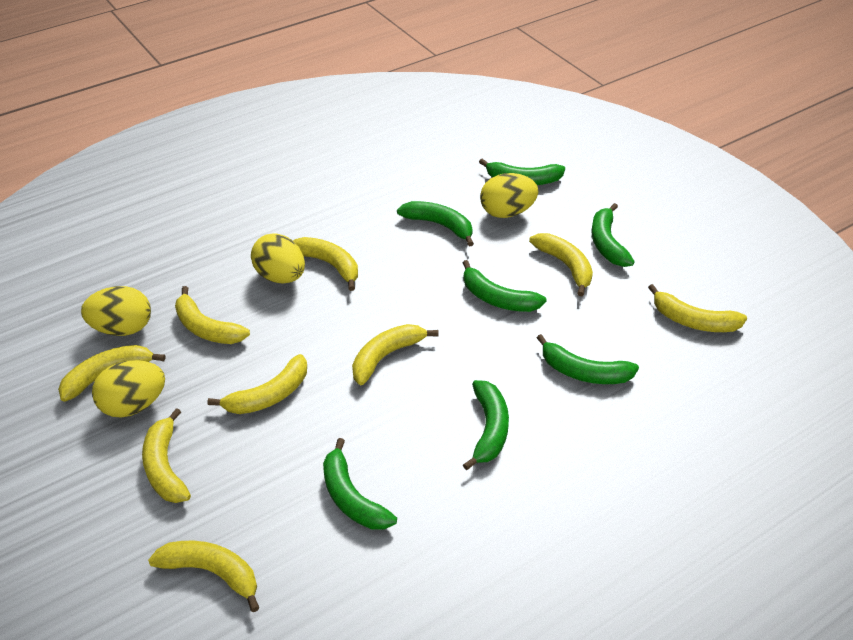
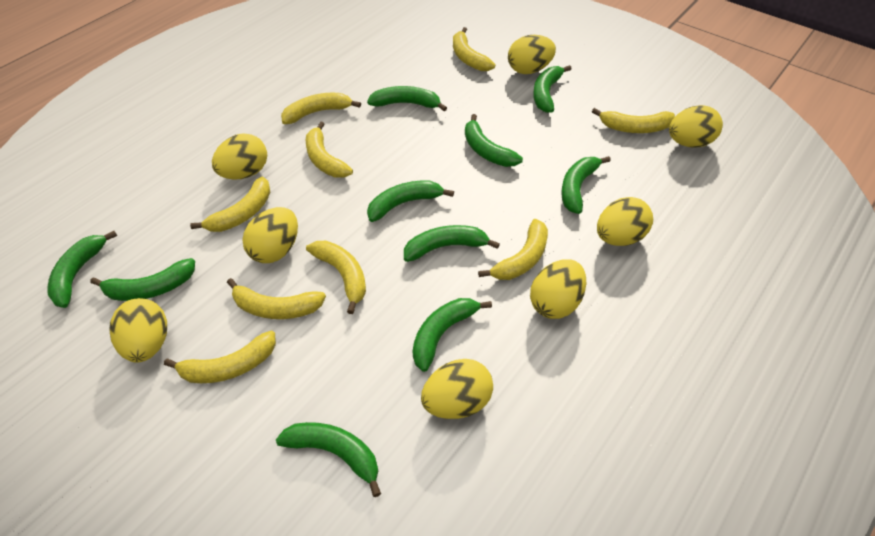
green banana: [323,438,397,530] [397,201,474,247] [463,260,547,312] [463,380,509,470] [479,159,565,185] [537,334,639,384] [591,203,635,267] = 7 -> [47,231,117,308] [90,258,195,301] [276,422,381,497] [367,86,447,111] [367,181,454,222] [404,225,500,262] [413,298,492,372] [465,114,523,167] [533,65,572,113] [561,156,611,214] = 10
yellow egg: [81,286,151,336] [92,360,165,418] [251,233,305,283] [480,173,538,218] = 4 -> [109,298,167,363] [212,133,267,180] [242,207,298,263] [421,359,493,419] [508,35,556,74] [530,259,586,319] [597,197,653,246] [669,105,723,148] = 8

